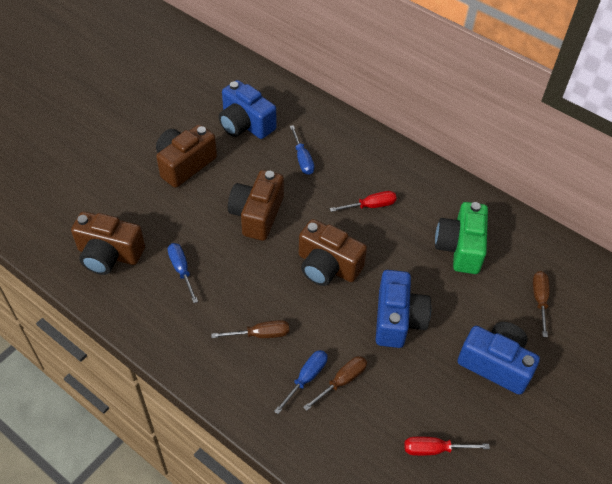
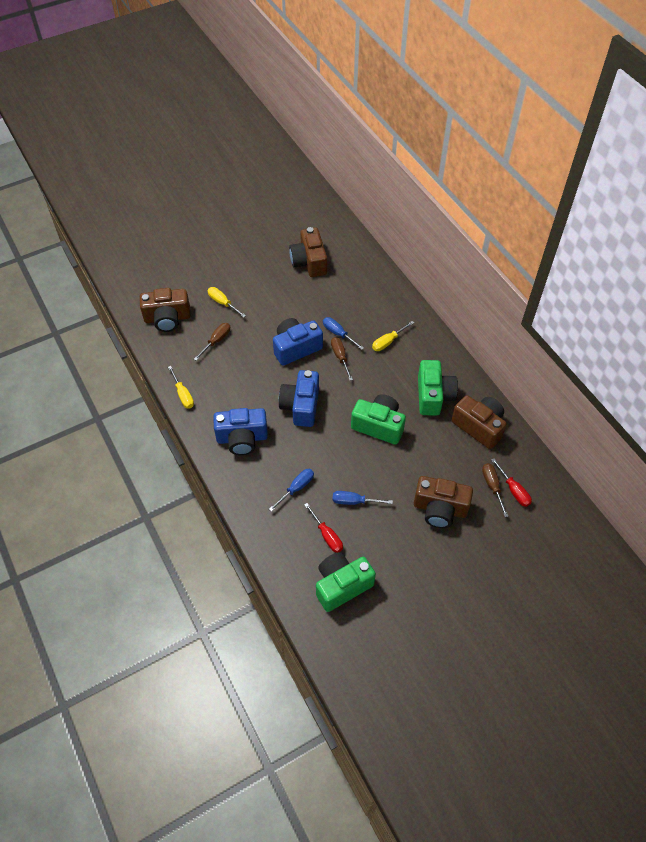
green camera: [435,202,488,274] = 1 -> [316,552,376,612] [351,394,406,445] [418,360,458,416] = 3
yellow screwdriver: none = 0 -> [168,366,194,409] [207,287,246,318] [372,321,414,351] = 3

